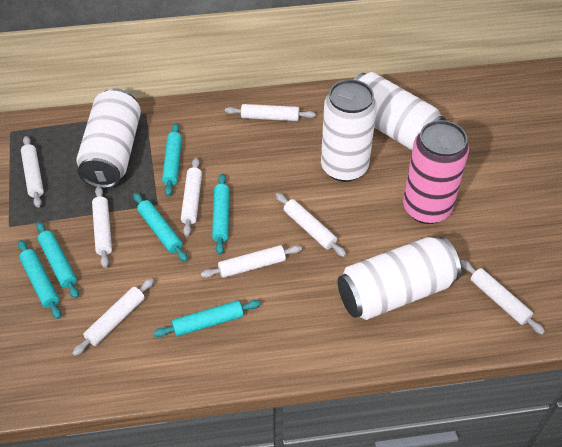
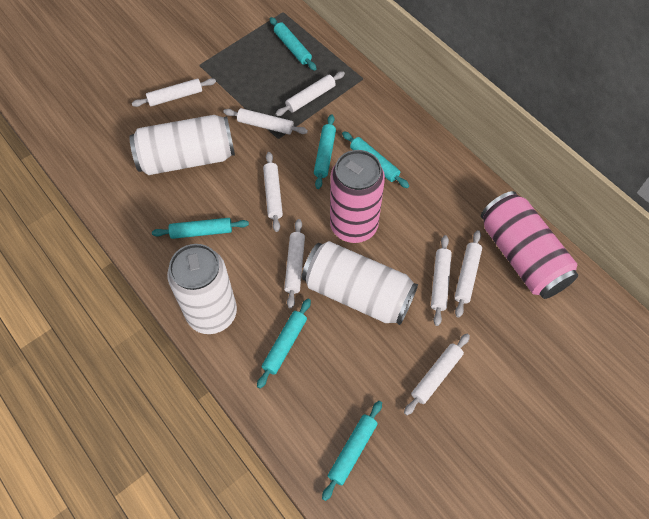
pink can: [403,120,469,224] = 1 -> [330,150,385,243] [481,191,578,299] = 2
white can: [76,88,141,188] [321,79,377,182] [338,237,461,320] [354,72,446,150] = 4 -> [130,115,235,175] [167,244,237,334] [302,241,418,325] = 3

